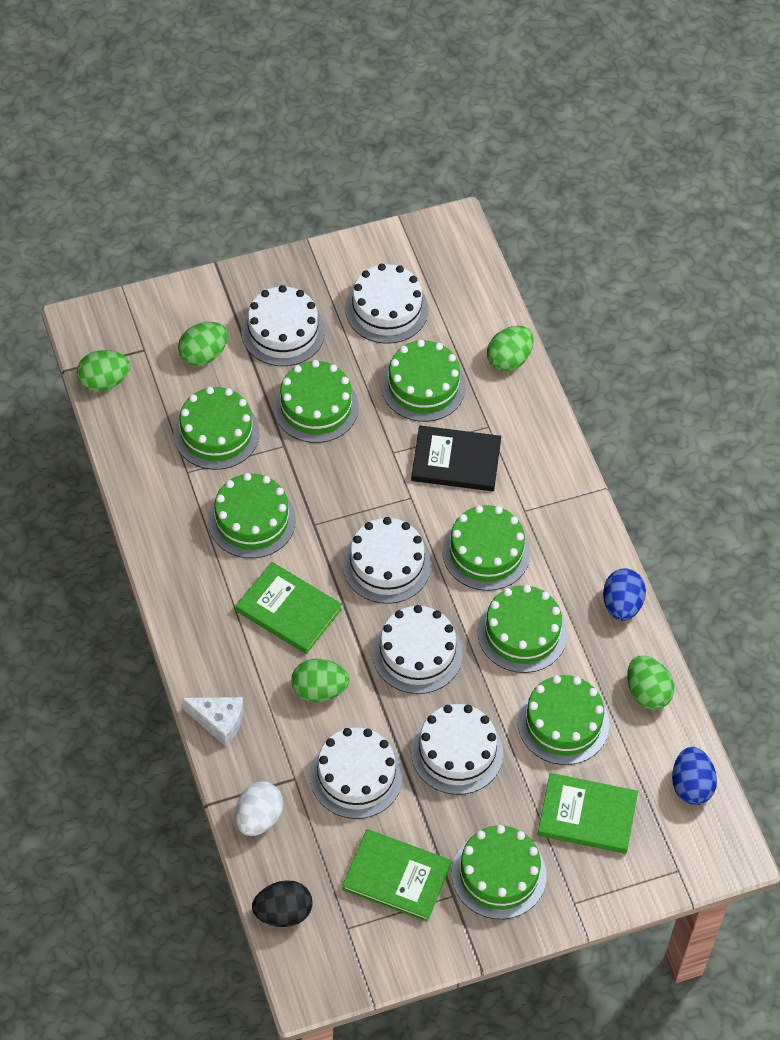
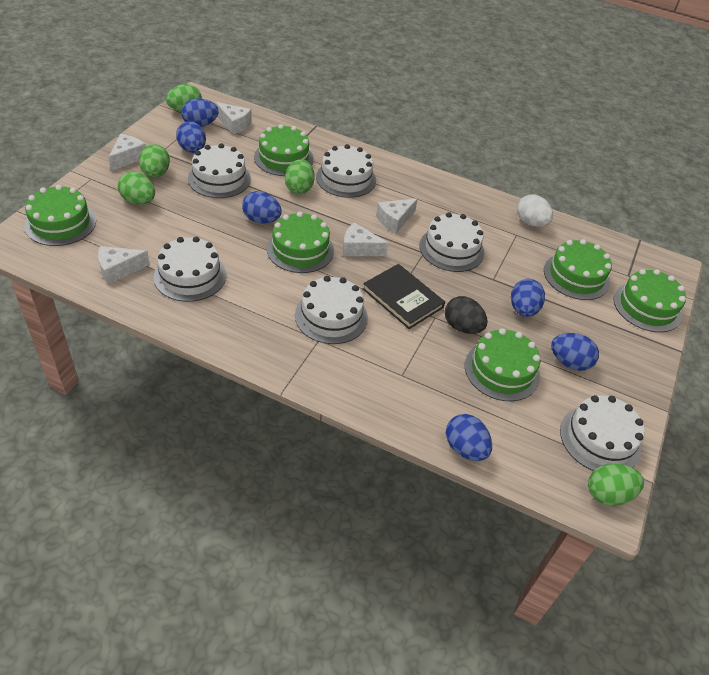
blue egg: [603,568,646,621] [672,747,717,805] = 2 -> [176,121,206,153] [181,98,219,127] [242,191,281,224] [446,414,492,461] [511,279,545,317] [551,333,599,371] = 6
green book: [236,562,342,654] [342,829,451,922] [537,773,638,854] = 3 -> none = 0
green cake: [174,387,260,470] [208,473,296,558] [273,360,359,443] [381,340,466,422] [442,505,530,591] [452,825,546,919] [477,585,567,673] [518,675,609,765] = 8 -> [24,185,96,246] [254,124,314,176] [267,212,334,273] [465,328,540,401] [544,239,612,300] [613,269,686,332] = 6
white cheese: [182,697,243,747] = 1 -> [98,246,150,284] [109,134,146,171] [215,102,252,134] [343,222,389,256] [376,198,418,233] = 5

